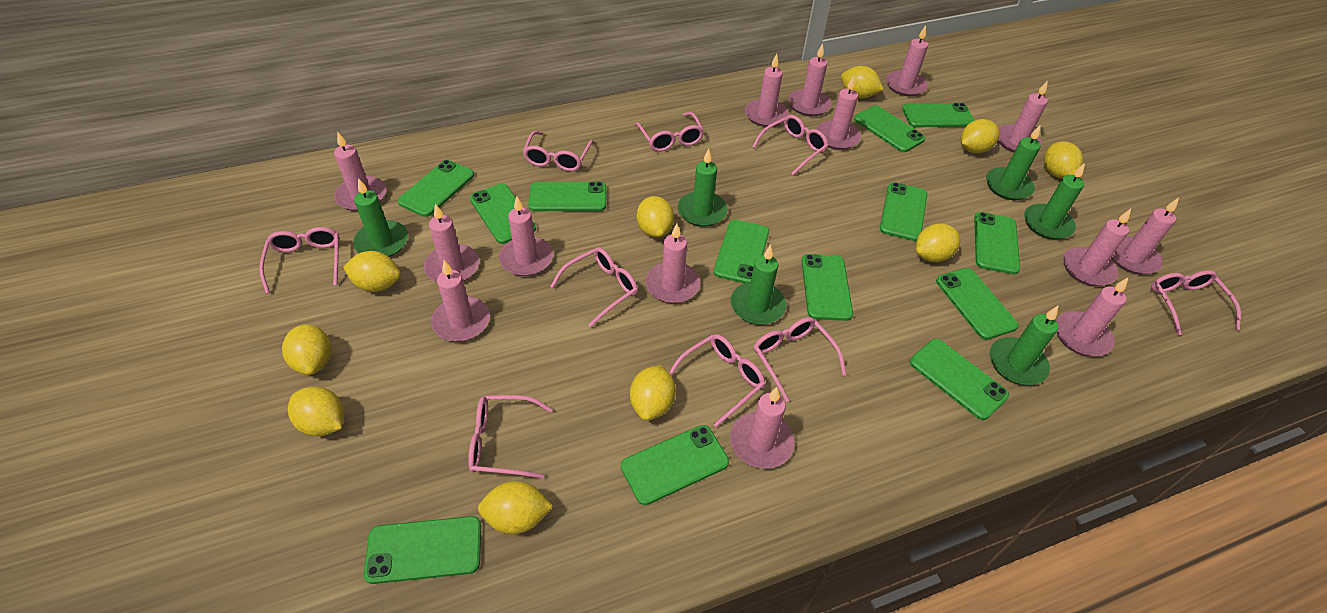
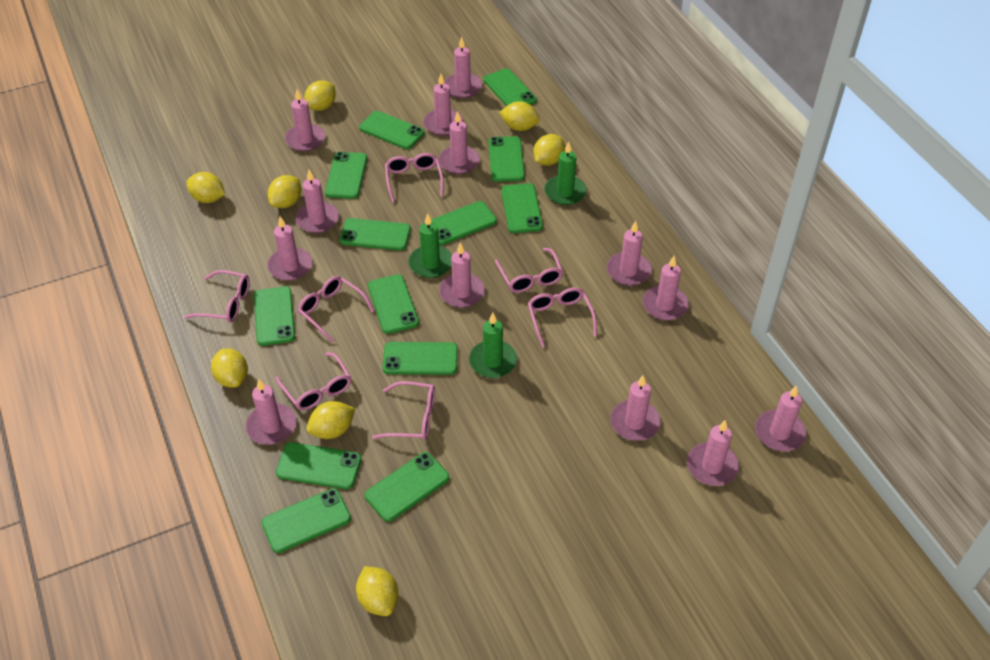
green candle: [353,178,408,257] [678,149,728,227] [731,245,786,325] [986,126,1041,200] [990,306,1058,385] [1024,163,1085,240] = 6 -> [408,213,452,278] [469,313,517,378] [544,142,587,205] = 3
pink candle: [334,131,386,211] [424,204,479,282] [431,260,490,342] [499,196,553,276] [646,224,700,303] [730,387,794,469] [745,54,789,127] [788,43,831,116] [816,76,861,150] [886,25,928,96] [998,81,1048,152] [1056,278,1128,356] [1063,209,1131,286] [1111,198,1179,275] = 14 -> [246,379,296,445] [267,217,312,281] [285,89,325,152] [296,170,339,233] [423,74,463,136] [439,111,480,174] [439,243,485,308] [444,37,482,98] [607,221,652,286] [610,375,661,441] [642,256,689,321] [687,420,739,486] [755,385,806,451] = 13
pink glasses: [259,227,339,294] [468,395,553,479] [523,131,594,171] [550,247,638,327] [635,112,704,152] [669,334,765,427] [752,115,828,175] [753,317,846,402] [1151,270,1241,335] = 9 -> [184,270,250,323] [276,352,351,410] [298,276,374,343] [372,381,435,440] [385,153,444,203] [495,248,563,293] [528,287,597,348] = 7
yellow lemon: [282,324,331,375] [288,387,344,436] [343,251,401,292] [478,481,553,534] [630,365,676,420] [637,196,674,237] [841,66,884,98] [916,224,960,262] [961,119,999,153] [1044,141,1083,178] = 10 -> [186,172,225,203] [211,348,248,388] [268,175,301,208] [304,80,336,111] [307,401,355,439] [356,566,399,616] [499,101,540,131] [533,134,565,166] = 8

